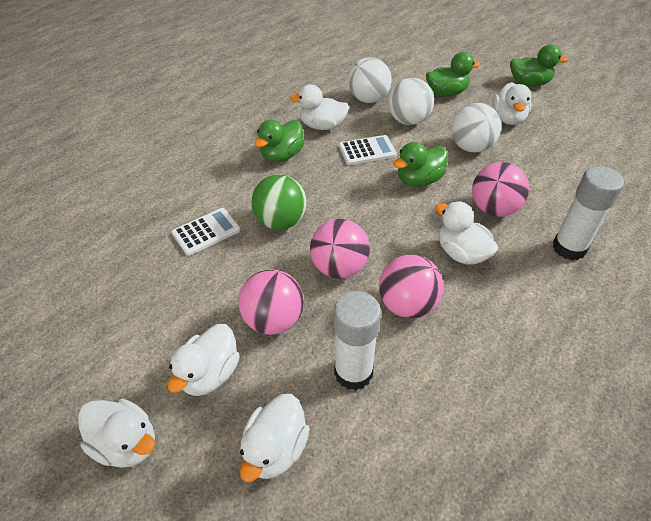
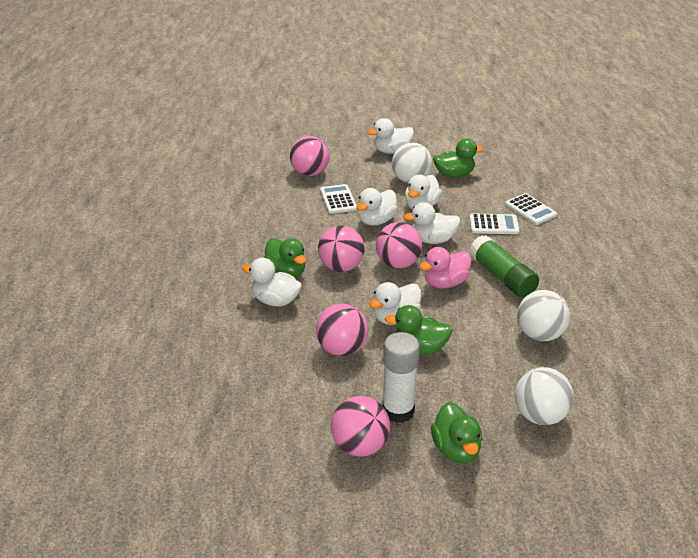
green ball: [251,174,307,230] = 1 -> none = 0
green glue stick: none = 0 -> [469,235,539,298] = 1
pink ball: [238,269,304,335] [310,219,370,279] [379,255,443,318] [472,162,529,217] = 4 -> [290,136,330,176] [316,303,368,356] [318,225,365,272] [331,396,390,457] [376,222,422,269] = 5
pink duck: none = 0 -> [419,247,471,288] = 1
white calculator: [172,208,241,256] [339,135,397,165] = 2 -> [320,184,357,214] [469,214,519,234] [505,193,557,225] = 3
white glue stick: [334,291,381,390] [552,166,624,260] = 2 -> [382,332,420,423] = 1

